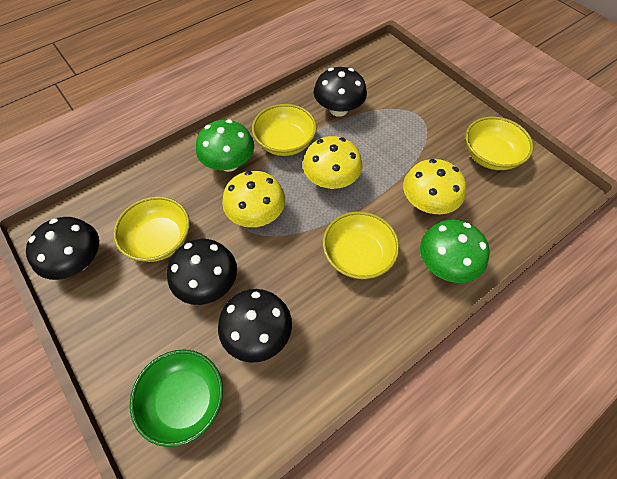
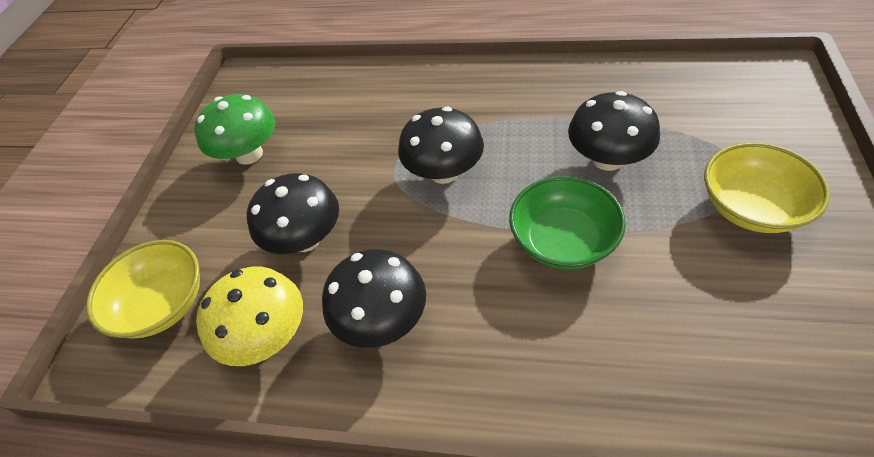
green mushroom: [196,120,254,172] [420,219,490,283] = 2 -> [194,94,275,165] = 1
yellow bowl: [113,196,190,262] [252,104,317,156] [323,211,399,279] [465,117,534,170] = 4 -> [86,240,200,339] [704,143,830,233] = 2
yellow mushroom: [222,171,285,227] [303,136,362,189] [403,159,466,214] = 3 -> [196,267,303,366] = 1

